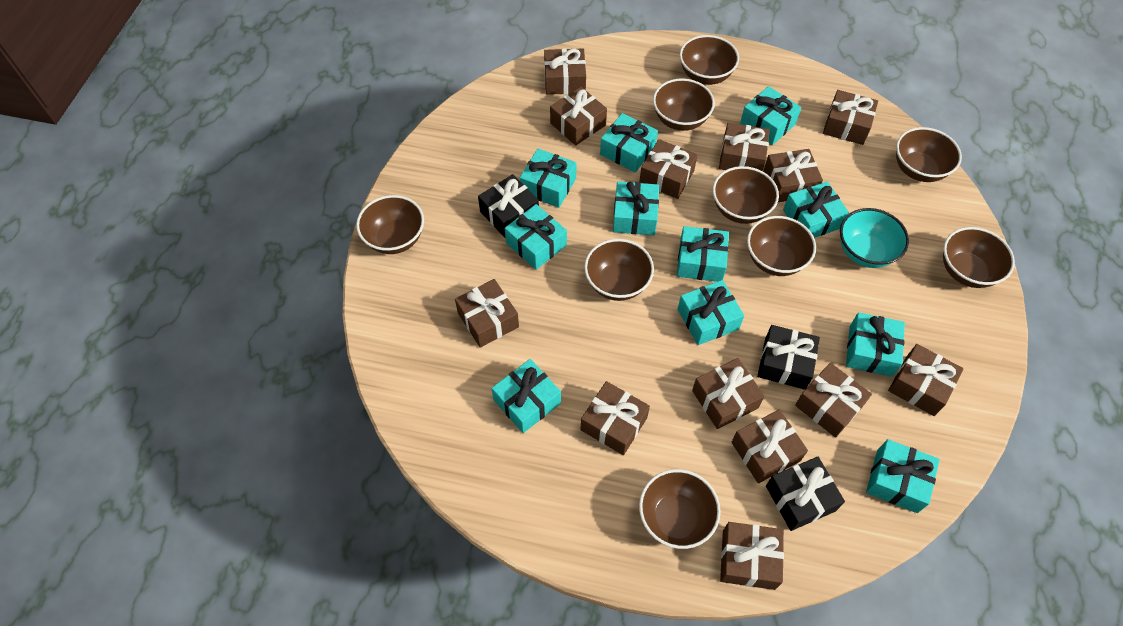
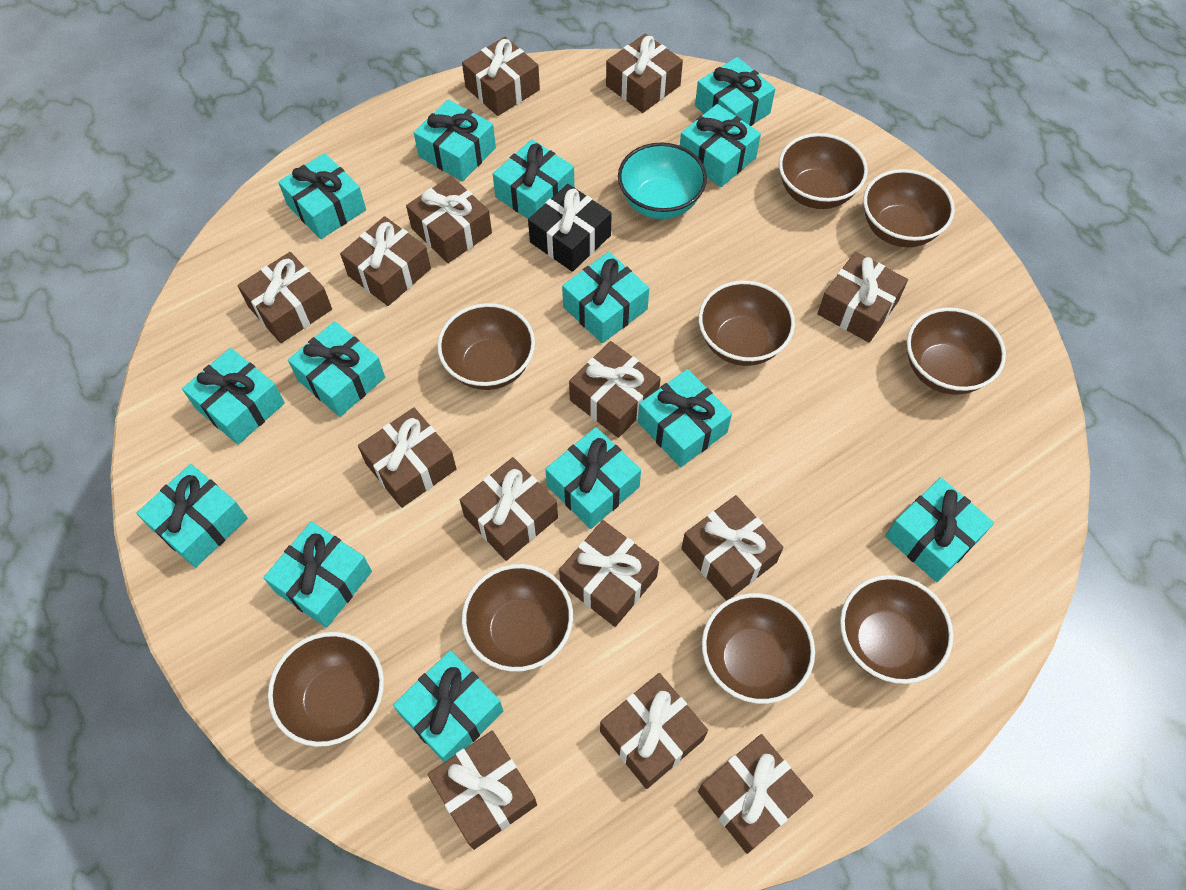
black gift: [478,174,539,238] [757,325,820,390] [766,457,845,531] = 3 -> [528,184,612,272] = 1
brown gift: [455,279,519,348] [544,48,586,95] [550,87,607,146] [581,381,650,455] [639,139,698,199] [692,358,765,429] [719,123,770,171] [720,522,784,590] [732,410,808,483] [763,149,823,202] [795,363,872,438] [823,90,878,145] [888,344,964,416] = 13 -> [238,252,332,343] [340,216,431,306] [358,408,457,508] [406,176,492,263] [428,731,537,850] [460,457,558,561] [462,37,540,116] [559,520,659,627] [569,341,661,438] [600,673,708,789] [606,34,683,113] [681,495,783,601] [698,734,813,854] [818,251,908,343] = 14
turquoise gift: [491,359,561,433] [505,204,567,270] [520,149,577,208] [600,113,658,173] [613,181,659,235] [677,226,729,282] [678,280,744,345] [740,86,801,145] [783,181,849,238] [846,312,905,377] [866,439,940,513] = 11 -> [136,464,247,568] [182,348,285,445] [263,522,372,628] [278,153,366,239] [288,321,385,417] [393,650,503,762] [414,99,496,181] [493,139,575,219] [545,427,641,529] [562,252,649,343] [638,369,732,467] [680,104,761,187] [695,57,775,126] [885,477,994,582] = 14

